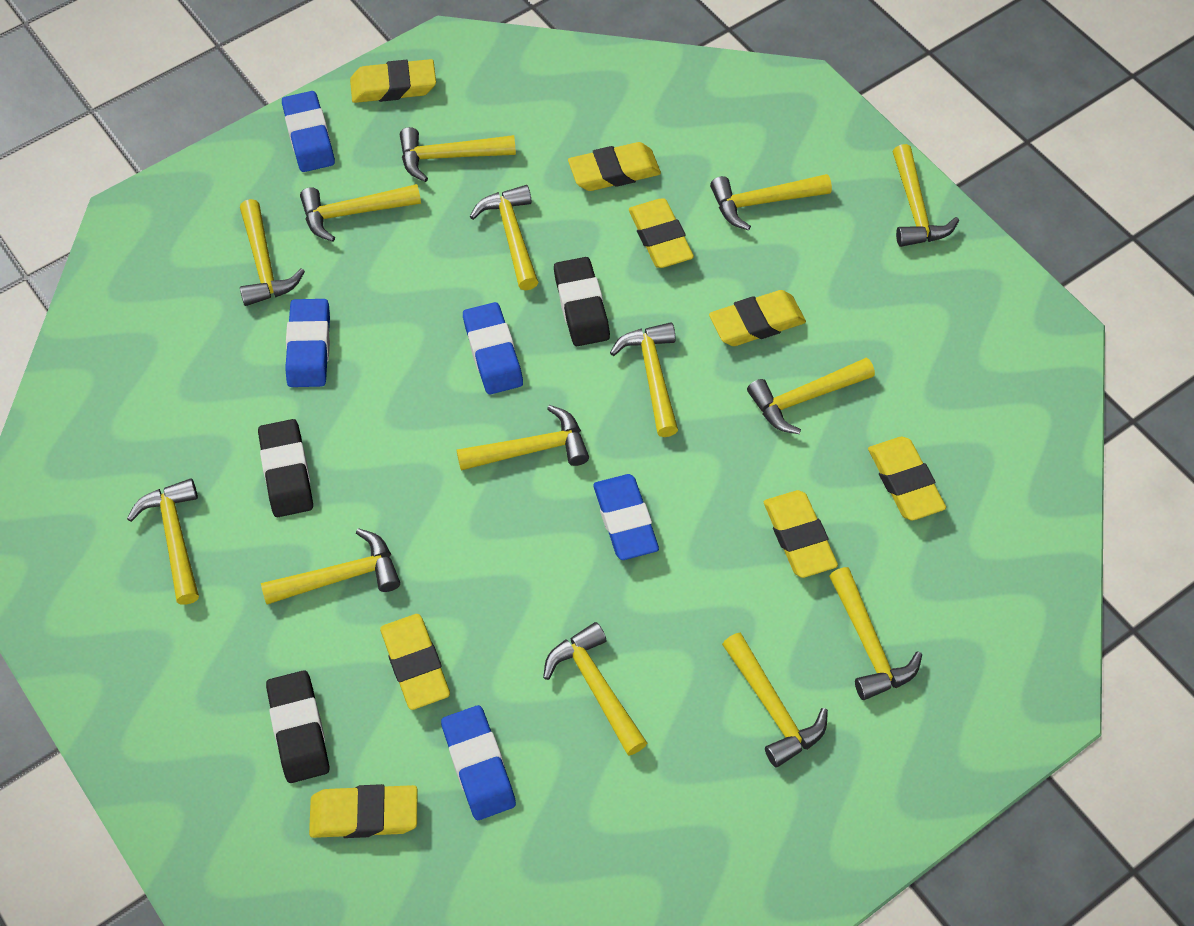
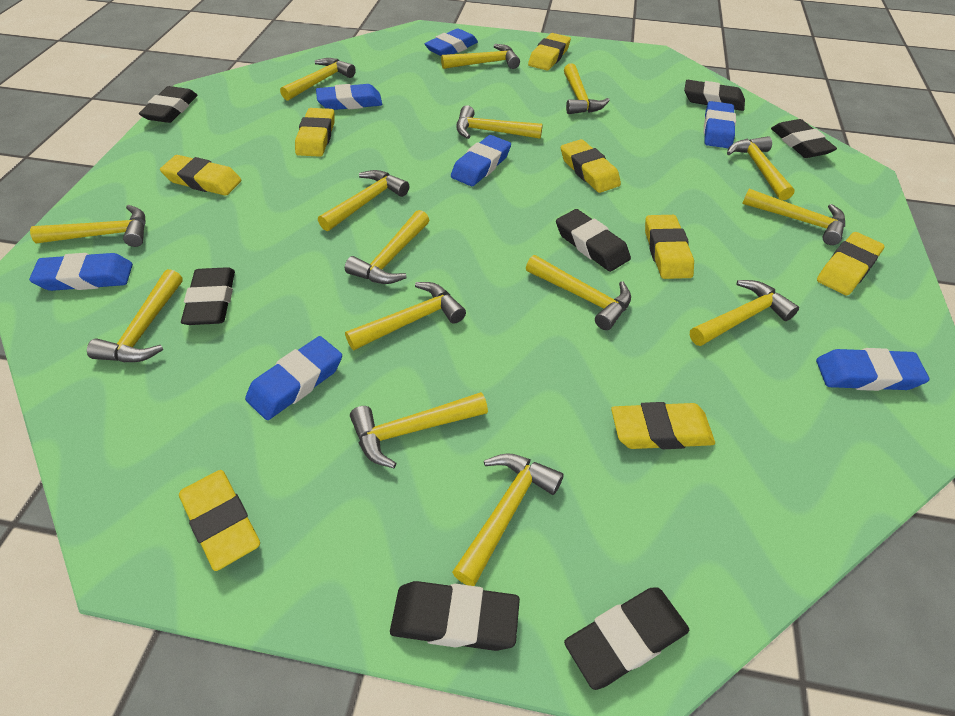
black eraser: [258,419,313,517] [266,670,329,783] [554,257,610,346] = 3 -> [139,86,198,123] [181,267,235,325] [390,581,520,651] [556,209,631,272] [564,587,689,690] [684,80,745,111] [771,119,837,158] = 7
blue eraser: [282,91,335,172] [285,299,330,387] [441,705,516,820] [463,302,523,395] [593,474,659,560] = 5 -> [29,253,133,291] [245,336,342,420] [316,84,382,110] [424,28,478,56] [451,135,511,186] [704,101,736,149] [816,348,929,391] = 7
yellow hammer: [127,478,199,605] [240,199,305,306] [261,529,400,604] [300,184,421,242] [400,127,516,182] [457,405,589,471] [470,185,538,290] [543,622,647,755] [610,322,678,437] [710,174,832,231] [722,633,828,768] [747,358,875,434] [829,567,922,700] [893,144,959,247] = 14 -> [30,205,146,247] [87,269,183,362] [280,58,356,101] [318,170,409,231] [345,210,429,284] [345,282,466,350] [350,392,488,468] [441,44,520,69] [452,453,564,586] [456,105,543,139] [526,255,631,330] [564,63,610,114] [690,280,799,346] [727,136,795,200] [742,189,845,245] = 15

